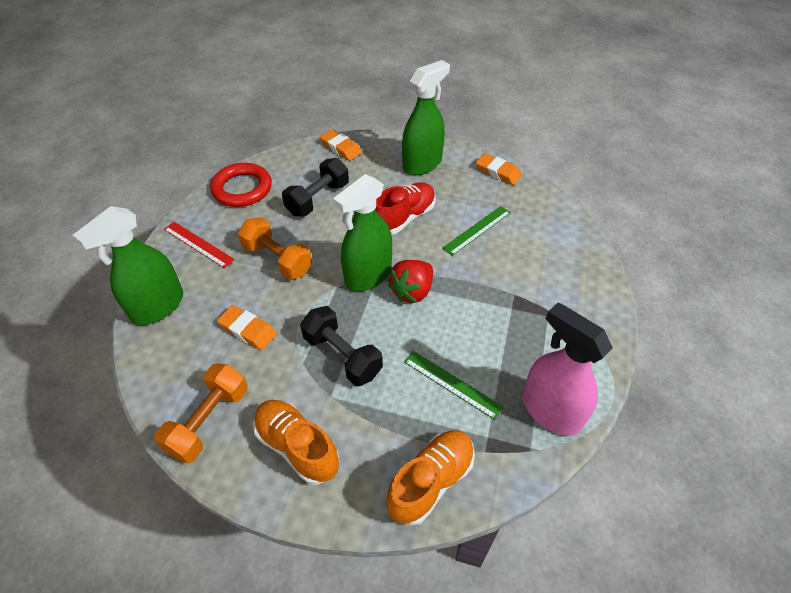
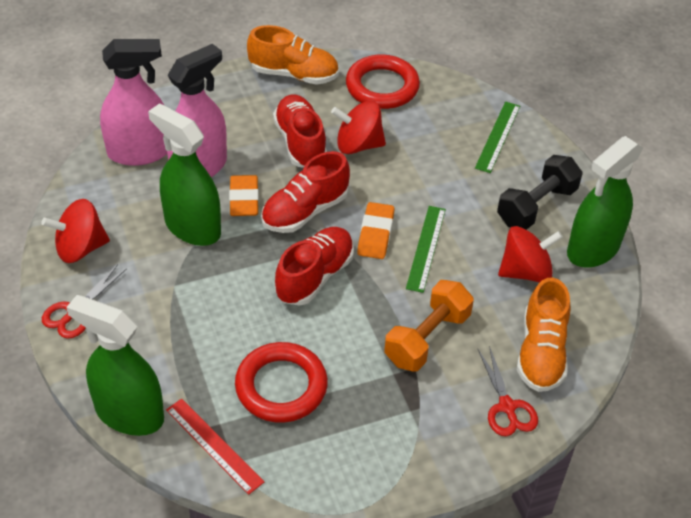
black dumbbell: [282,158,349,216] [300,306,383,386] = 2 -> [497,155,582,230] = 1
orange dumbbell: [154,363,248,463] [238,217,312,280] = 2 -> [384,280,474,371] = 1
orange eraser: [217,305,277,350] [320,129,362,161] [476,153,522,185] = 3 -> [229,175,259,216] [357,202,394,259] = 2
pink spray bottle: [523,302,613,436] = 1 -> [100,39,167,166] [167,44,227,177] = 2
red ring: [210,163,272,207] = 1 -> [235,342,328,423] [346,54,420,109] = 2
red scissors: none = 0 -> [42,264,127,339] [478,346,538,436] = 2
red shoe: [375,183,436,235] = 1 -> [261,151,350,233] [273,95,327,168] [275,227,354,305] = 3
red spinning top: none = 0 -> [42,199,110,263] [331,100,386,154] [498,226,563,283] = 3
red strawberry: [388,260,433,303] = 1 -> none = 0

